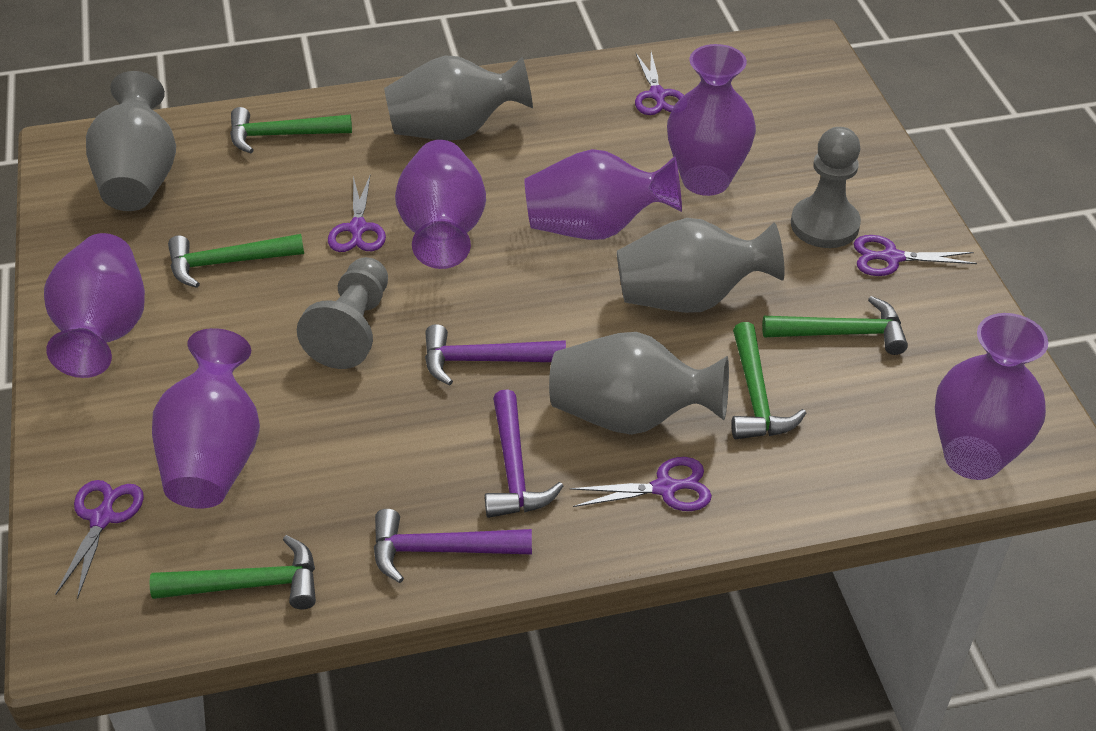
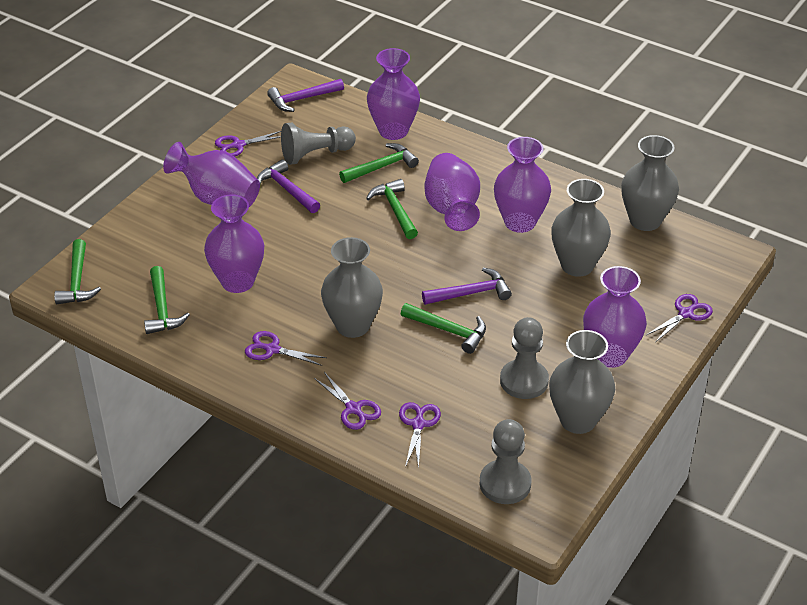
grey pawn: [297,257,388,369] [791,127,861,248] = 2 -> [281,123,356,165] [480,419,531,504] [500,317,549,399] = 3

